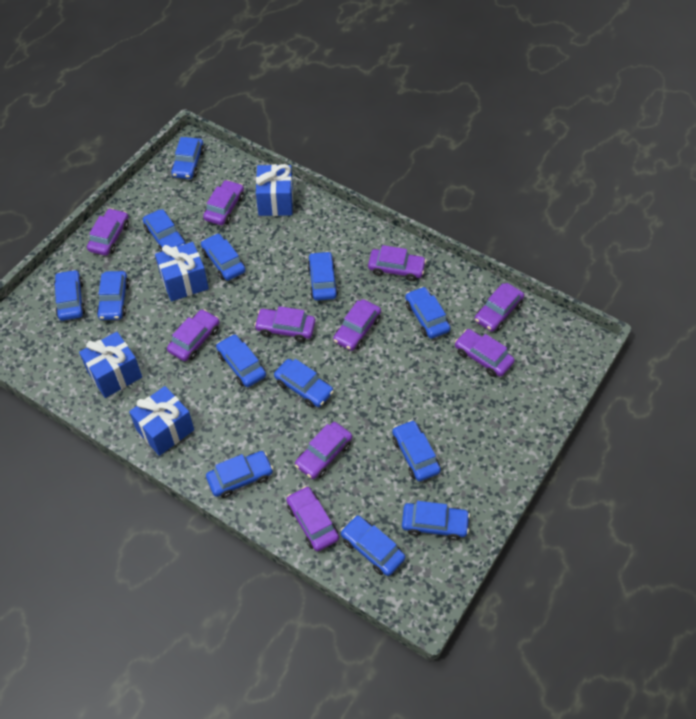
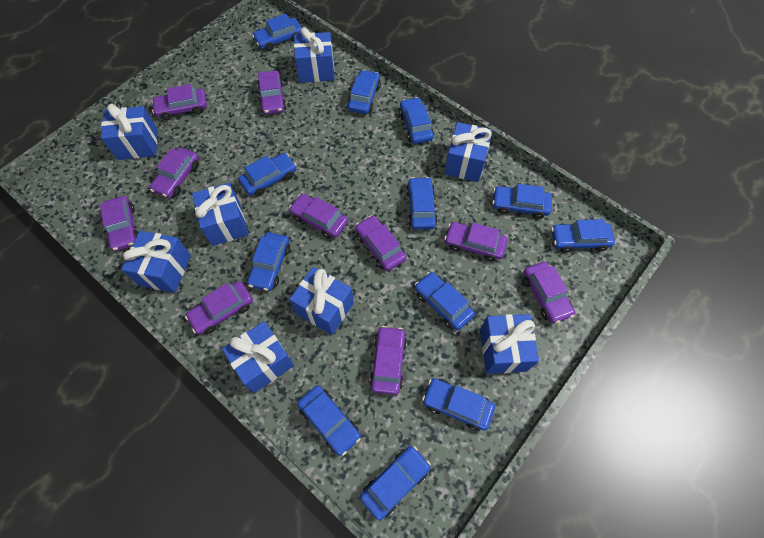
blue car: [54,270,86,321] [97,271,130,320] [143,209,186,252] [171,137,204,179] [201,233,246,281] [206,451,273,498] [216,334,266,387] [274,359,334,408] [307,251,338,301] [341,515,405,576] [392,420,441,481] [402,501,470,540] [405,287,450,339] = 13 -> [238,153,297,196] [247,232,290,291] [252,14,302,51] [297,385,361,456] [347,70,381,114] [360,446,431,520] [399,97,434,144] [406,177,437,230] [415,272,475,330] [422,378,495,431] [492,184,552,219] [551,219,615,253] = 12
blue gift: [79,332,142,398] [129,386,194,456] [155,242,209,301] [256,164,293,216] = 4 -> [101,104,158,160] [121,231,191,293] [192,182,249,246] [222,321,294,393] [289,267,354,335] [294,27,335,83] [444,122,492,182] [480,314,539,374] = 8

